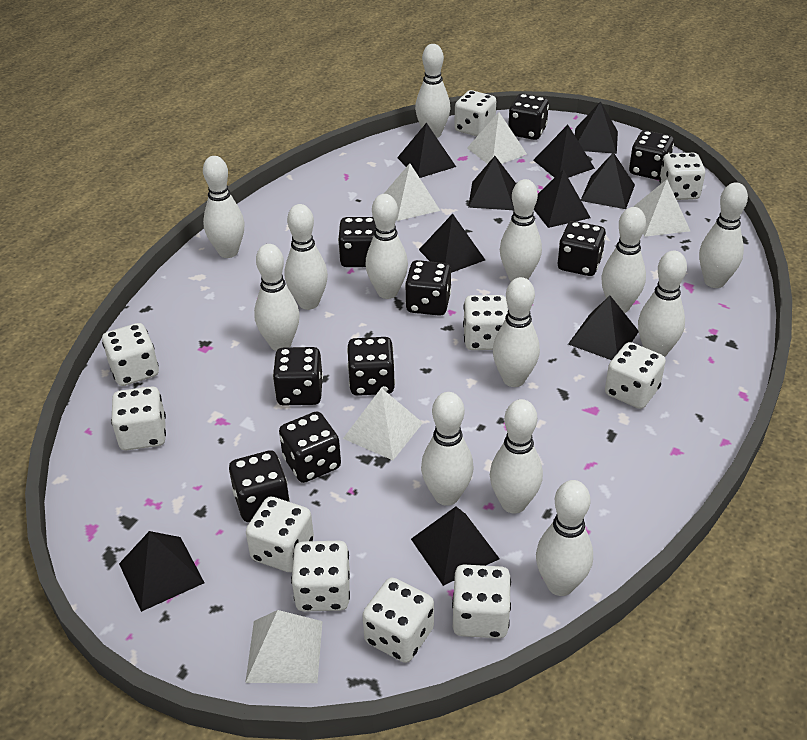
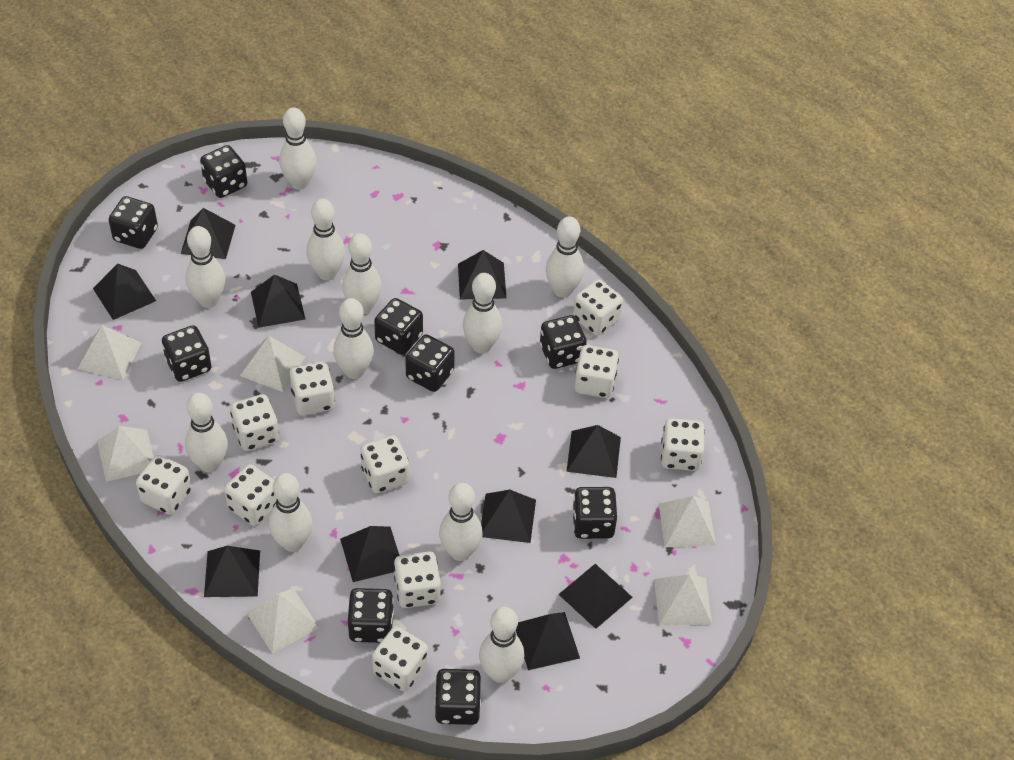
white bowling pin: [203,156,245,258] [254,244,300,351] [285,204,328,310] [365,194,408,299] [415,44,450,138] [421,392,474,506] [490,399,543,514] [493,277,540,387] [500,179,542,282] [536,480,593,596] [602,207,646,313] [638,251,687,357] [699,182,748,288] = 13 -> [185,392,228,473] [186,226,225,308] [269,473,312,552] [279,107,316,190] [306,199,345,280] [333,298,374,379] [342,233,382,315] [439,483,482,561] [463,273,502,354] [479,607,524,683] [546,216,584,298] = 11
white pyramid: [245,610,323,683] [343,388,423,460] [384,163,440,221] [467,112,527,164] [633,180,690,237] = 5 -> [78,325,141,380] [97,426,154,482] [240,336,305,392] [247,588,319,654] [654,574,712,626] [659,496,716,547] = 6

